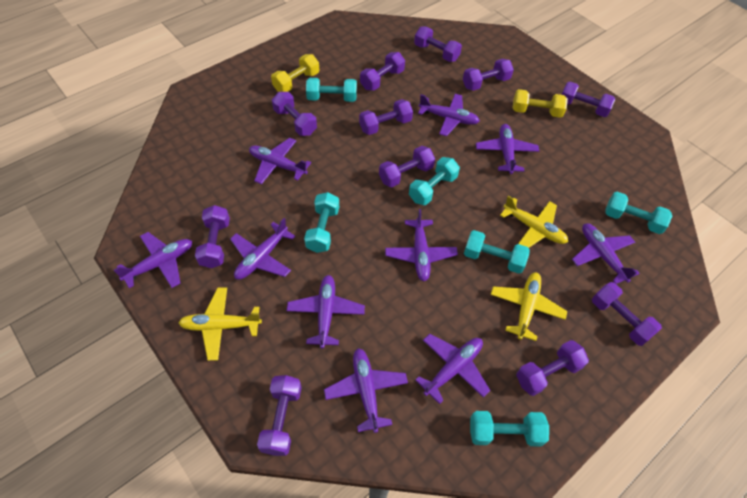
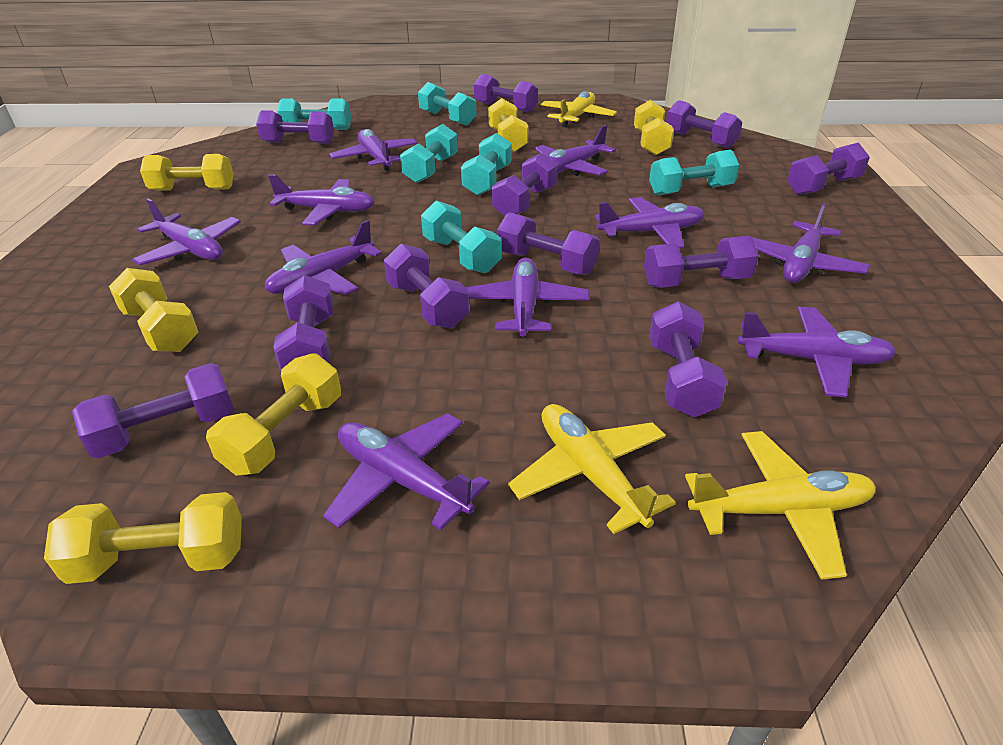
yellow dumbbell: [271,54,319,92] [512,89,568,118] = 2 -> [44,492,242,584] [109,268,199,352] [140,154,234,191] [206,353,341,476] [488,98,528,152] [634,100,674,155] = 6

